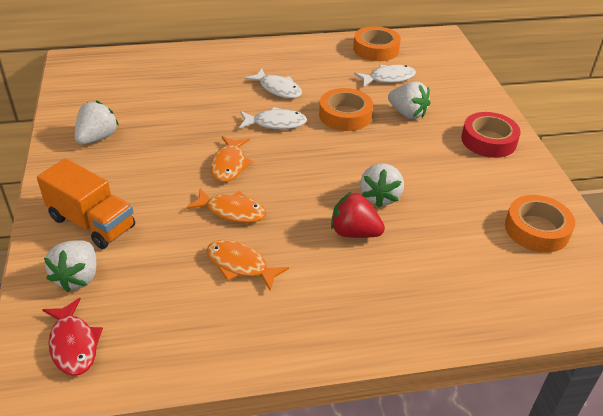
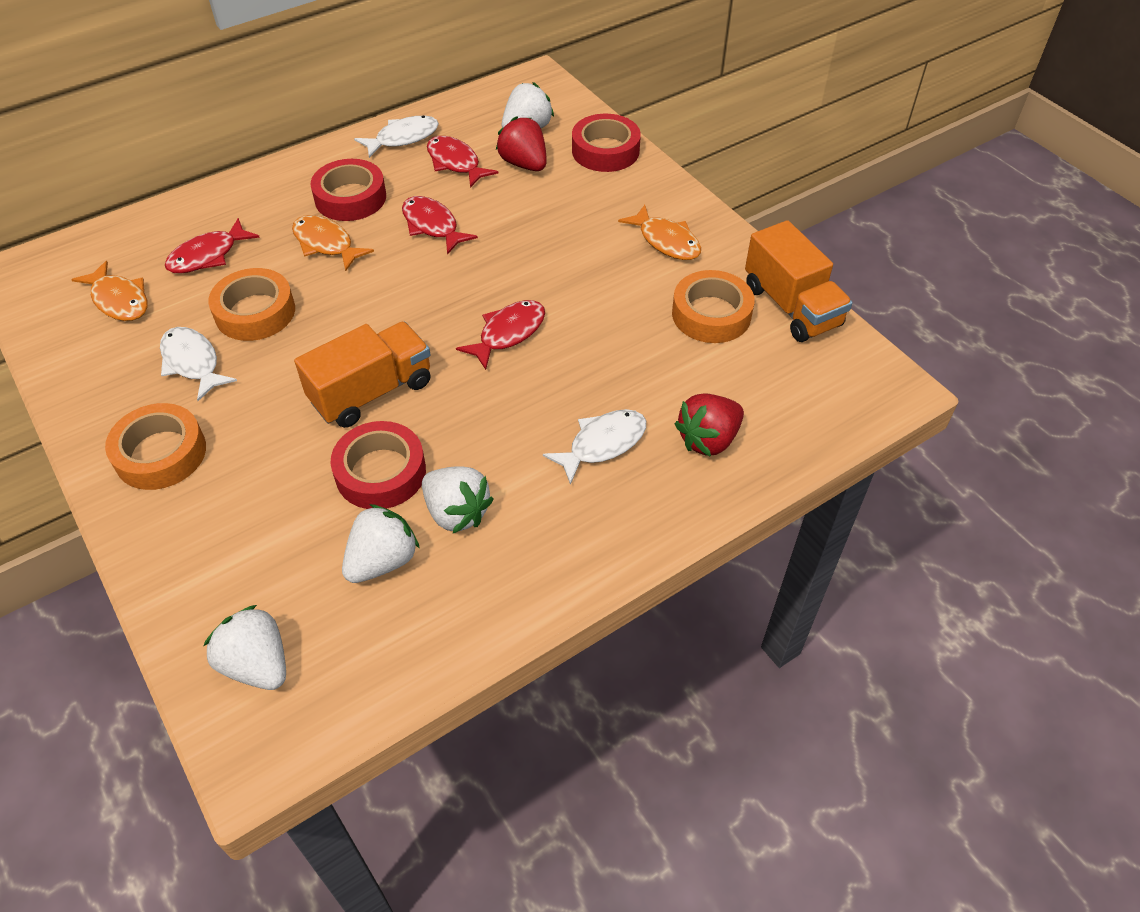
orange truck: [37,158,135,249] = 1 -> [294,322,431,428] [745,220,853,342] = 2
red fish: [42,298,103,376] = 1 -> [165,218,260,274] [402,196,478,254] [427,136,498,188] [456,300,545,370] = 4
red strawberry: [331,192,385,238] = 1 -> [496,116,546,171] [675,393,744,457] = 2
red tape: [461,112,521,158] = 1 -> [310,159,386,221] [331,421,426,509] [572,114,641,172] = 3

